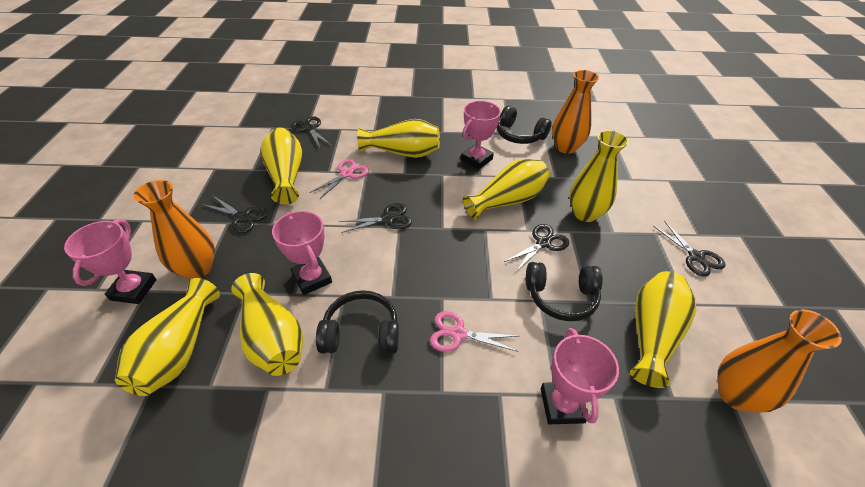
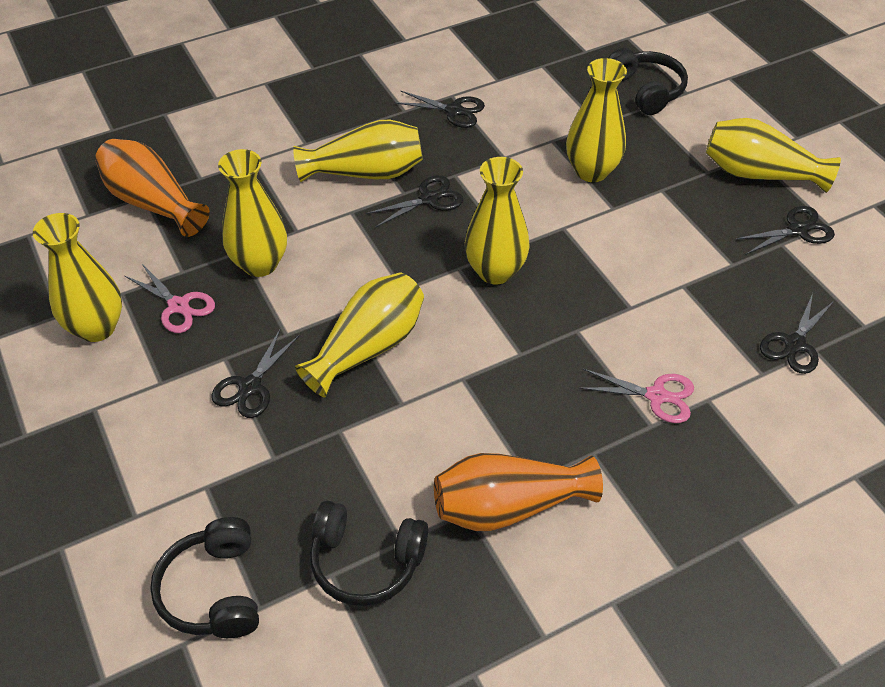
orange vase: [134,180,215,279] [552,70,599,154] [717,309,842,413] = 3 -> [95,139,210,237] [434,453,603,531] = 2
pink trophy: [64,219,157,304] [272,211,332,295] [461,101,501,169] [541,328,619,424] = 4 -> none = 0

